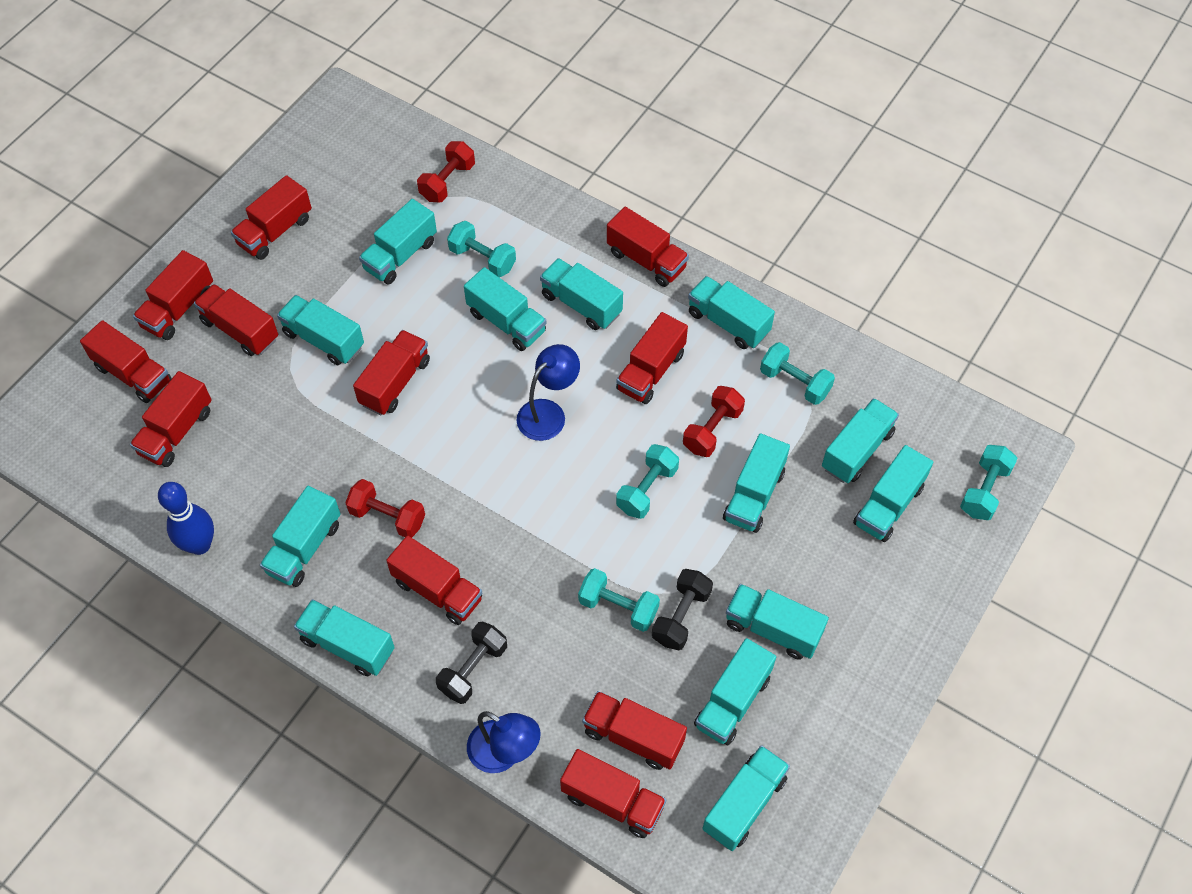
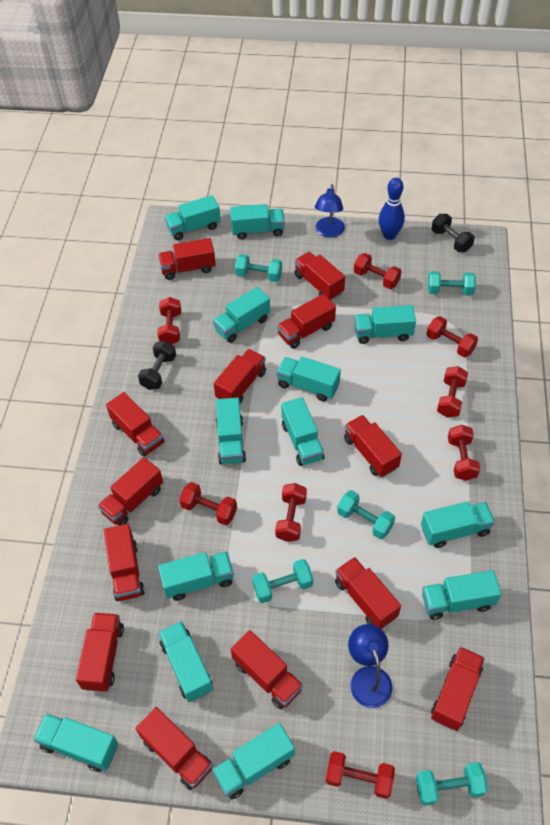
red dumbbell: [345,479,425,538] [417,141,475,202] [683,386,745,457] = 3 -> [157,297,181,344] [179,482,237,525] [275,483,307,542] [326,751,395,799] [354,253,402,289] [427,316,478,357] [437,366,468,417] [448,425,480,481] = 8
red truck: [80,320,172,403] [130,371,212,467] [133,250,213,340] [194,284,278,356] [231,175,312,260] [353,330,430,415] [386,535,482,625] [560,749,666,838] [582,691,687,770] [607,207,689,287] [616,312,688,404] = 11 -> [76,613,124,692] [98,457,163,526] [104,524,145,601] [106,392,164,457] [136,707,213,790] [158,238,216,280] [214,349,266,404] [231,630,303,710] [277,294,336,349] [294,252,345,300] [335,557,401,629] [344,415,402,477] [431,647,485,731] = 13

